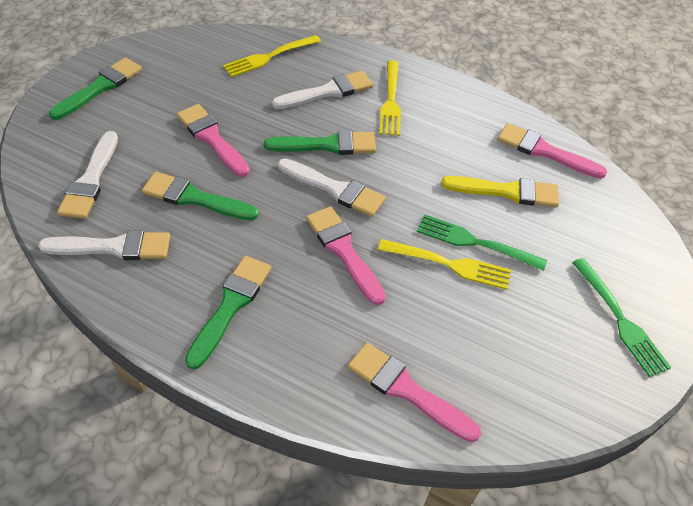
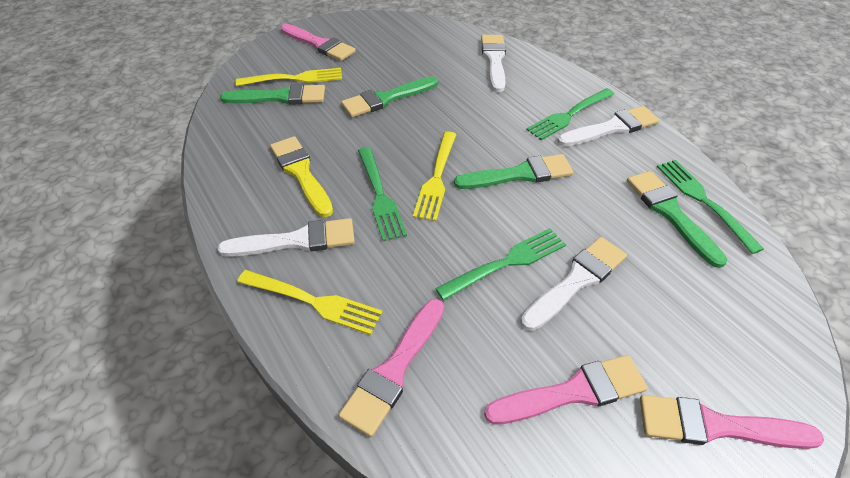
green fork: [417,214,547,271] [572,258,672,377] = 2 -> [358,147,407,241] [435,228,566,300] [526,88,614,140] [657,160,764,254] = 4

